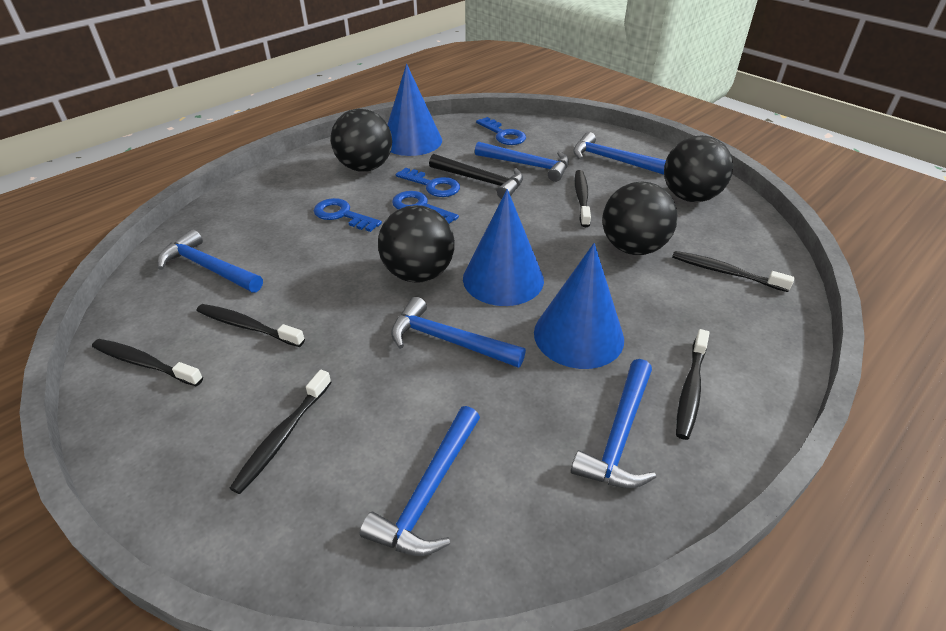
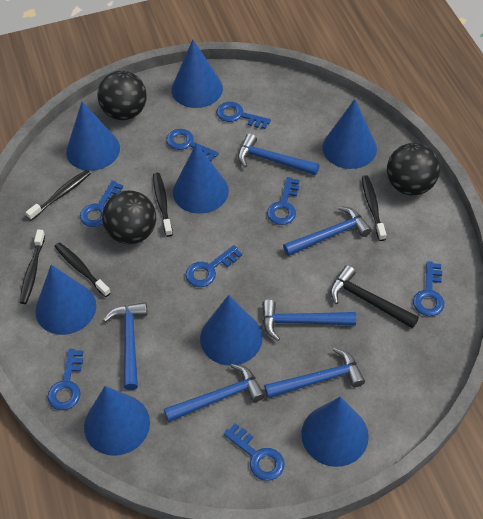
black ball: [331,109,392,172] [378,205,455,282] [602,182,678,255] [664,135,733,202] = 4 -> [97,71,147,120] [102,190,156,244] [387,143,440,195] = 3
black toothbrush: [92,339,203,386] [197,304,305,347] [230,370,332,494] [575,170,591,227] [672,251,794,292] [676,329,710,440] = 6 -> [20,230,45,304] [26,170,91,221] [54,242,111,297] [153,173,173,237] [362,175,386,241] = 5
blue cone: [387,64,442,156] [463,189,544,306] [534,243,624,369] = 3 -> [35,265,96,335] [66,102,120,171] [84,386,150,456] [172,39,223,108] [173,144,229,214] [200,295,263,366] [301,397,369,467] [322,99,377,169] = 8
blue key: [314,198,382,232] [392,191,459,224] [396,167,460,197] [476,117,526,145] = 4 -> [47,349,83,410] [80,181,123,227] [166,129,219,162] [185,245,242,287] [217,102,271,129] [223,424,285,480] [267,177,299,225] [413,261,444,316] = 8

